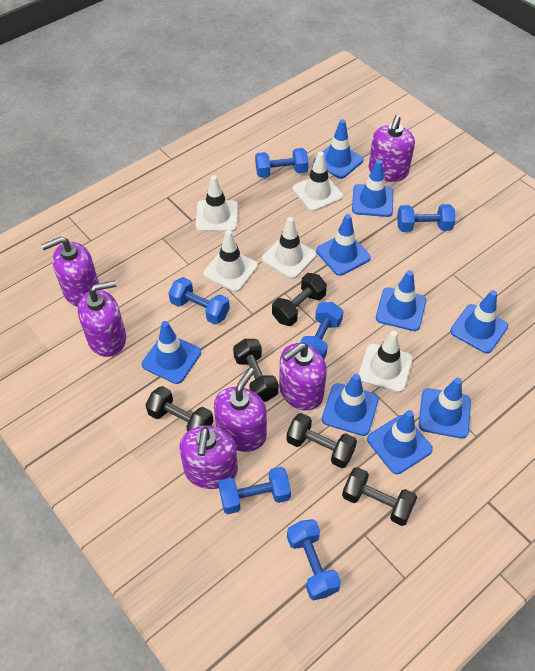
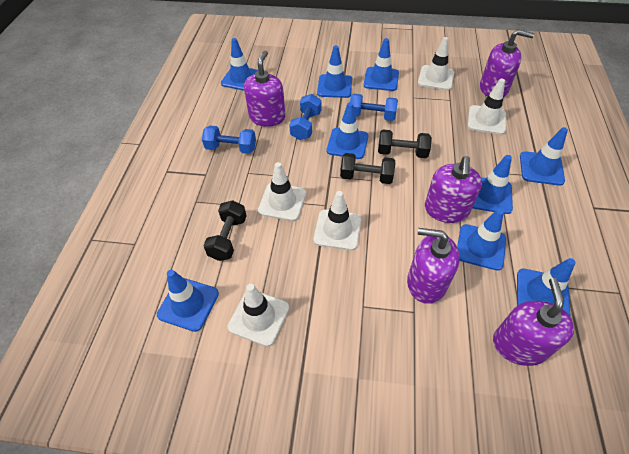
black dumbbell: [146,386,213,432] [233,339,279,402] [272,273,327,326] [286,413,357,468] [342,467,417,526] = 5 -> [203,200,247,261] [340,153,395,184] [378,130,432,158] = 3
blue dumbbell: [168,277,230,324] [218,467,291,514] [255,148,309,178] [287,519,341,600] [300,302,344,359] [397,204,455,232] = 6 -> [202,126,256,154] [289,94,322,140] [350,94,398,121] = 3
purple soap dispenser: [41,236,99,307] [78,281,126,357] [179,426,238,489] [214,368,267,452] [279,343,327,410] [369,115,415,182] = 6 -> [244,50,286,127] [407,228,460,304] [425,156,482,223] [480,29,534,97] [493,278,574,366] = 5

